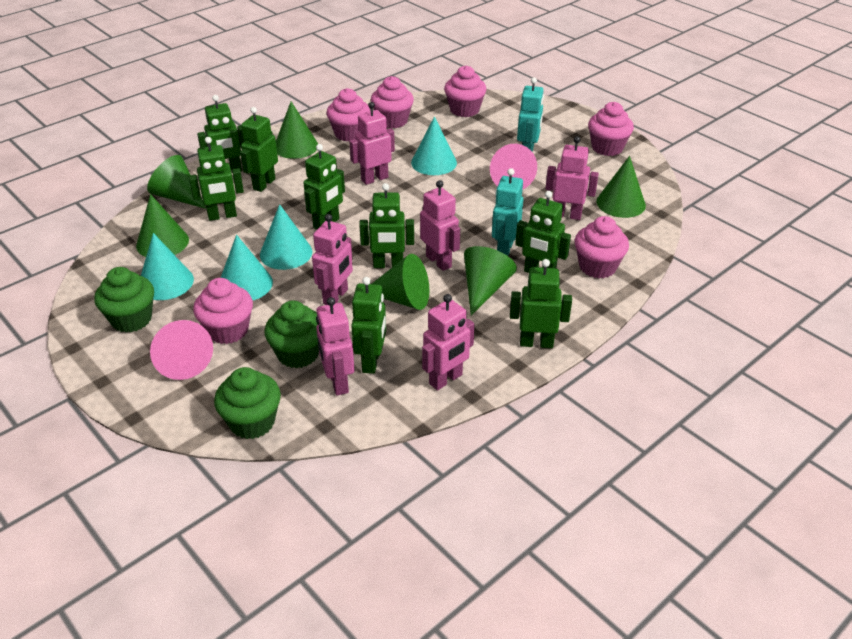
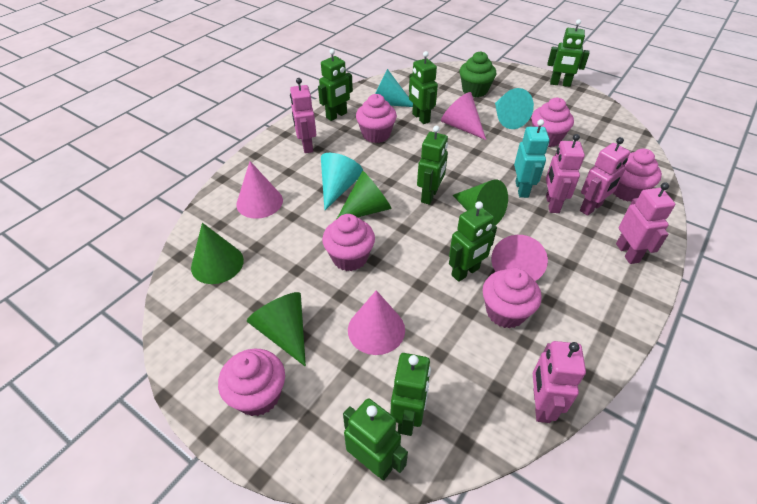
green cone: [136,194,189,257] [147,155,206,209] [276,102,318,159] [372,254,429,310] [464,246,517,316] [596,156,646,218] = 6 -> [191,223,244,284] [247,292,306,367] [337,171,392,219] [453,179,508,225] = 4
green cupcake: [94,267,154,332] [214,367,281,439] [264,300,319,368] = 3 -> [460,51,496,97] = 1
green robot: [189,137,244,221] [197,95,245,172] [240,107,278,192] [304,144,345,230] [351,277,386,374] [359,183,414,268] [510,259,572,348] [515,191,571,273] = 8 -> [318,49,353,121] [343,398,408,481] [390,353,431,436] [409,51,438,124] [417,126,448,205] [449,201,497,282] [547,19,590,87] = 7
pink cone: [150,320,213,380] [490,144,537,189] = 2 -> [236,161,283,219] [348,290,405,355] [441,92,486,140] [491,235,548,281] = 4
pink robot: [312,214,353,305] [316,297,355,396] [349,102,395,185] [420,180,460,271] [422,294,475,390] [545,136,599,220] = 6 -> [290,78,316,153] [533,341,586,423] [546,134,585,213] [580,137,630,216] [616,182,675,264] = 5
turquoise cone: [141,233,194,300] [221,235,273,300] [260,204,312,270] [411,116,457,175] = 4 -> [321,153,363,210] [375,69,413,107] [495,88,534,129] = 3
turquoise robot: [492,168,523,256] [517,77,544,151] = 2 -> [514,119,550,198] = 1

